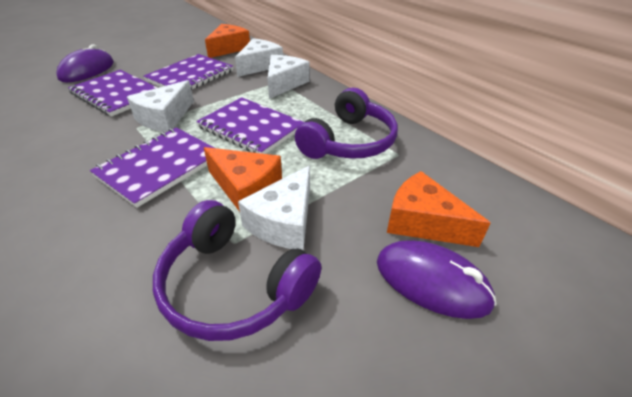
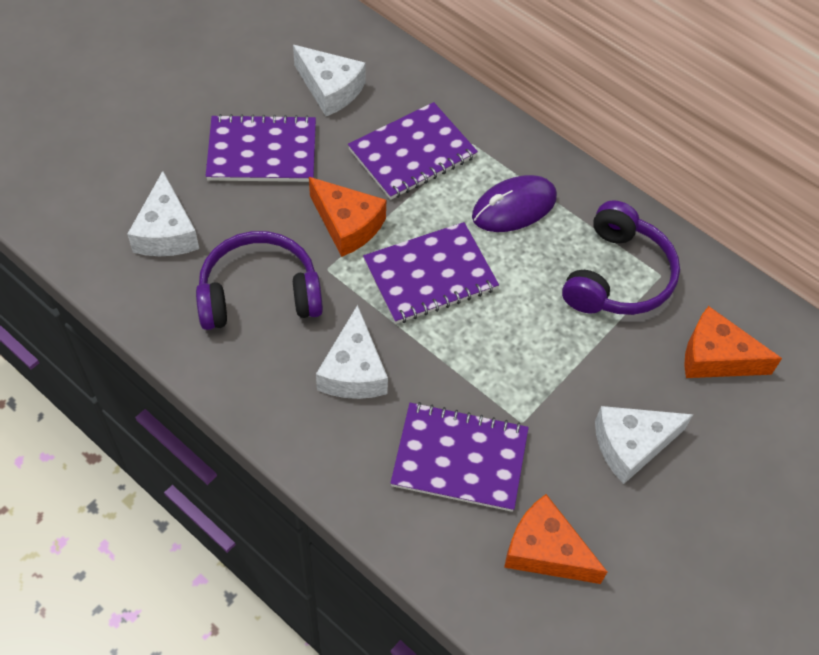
purple mouse: [56,44,114,83] [377,240,497,319] = 2 -> [472,175,557,232] = 1

